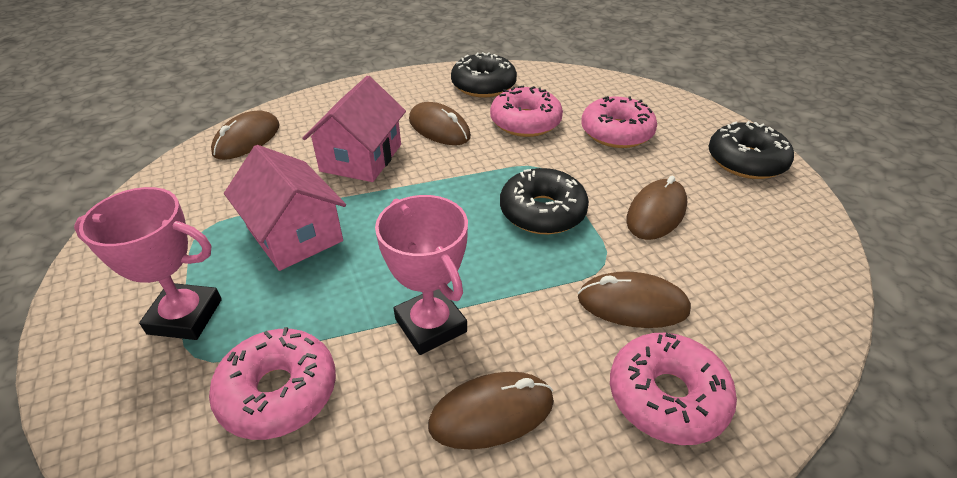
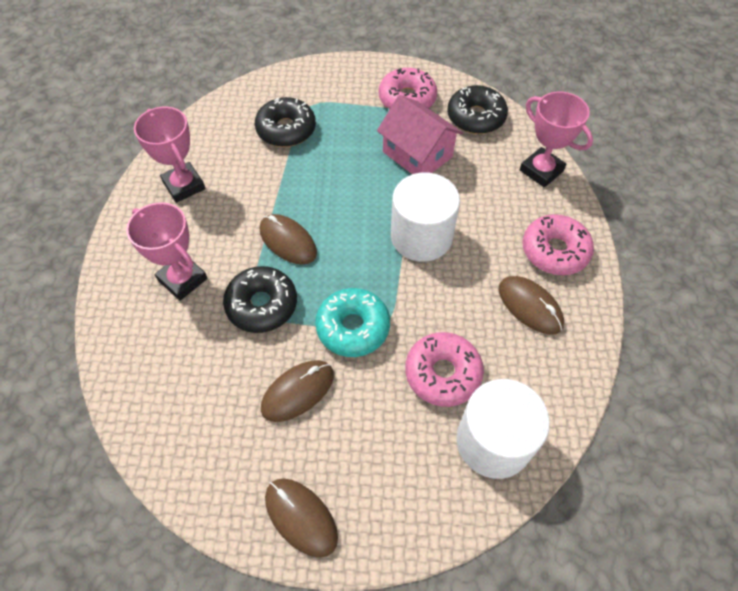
brown mouse: [211,110,280,160] [409,102,471,145] [428,372,554,450] [578,271,691,328] [626,176,687,240] = 5 -> [260,214,317,265] [261,360,334,422] [265,478,338,558] [498,276,564,335] = 4
pink donut: [209,327,336,440] [490,85,563,137] [581,96,657,148] [610,333,737,445] = 4 -> [379,68,437,109] [405,332,484,407] [523,214,594,275] = 3
pink house: [224,145,346,271] [302,75,406,182] = 2 -> [377,95,463,174] = 1
pink trophy: [74,187,222,340] [375,195,468,355] = 2 -> [126,202,208,301] [134,107,206,203] [520,91,593,188] = 3
turquoise donut: none = 0 -> [315,288,390,357] = 1
white cylinder: none = 0 -> [391,173,460,262] [456,379,550,479] = 2

